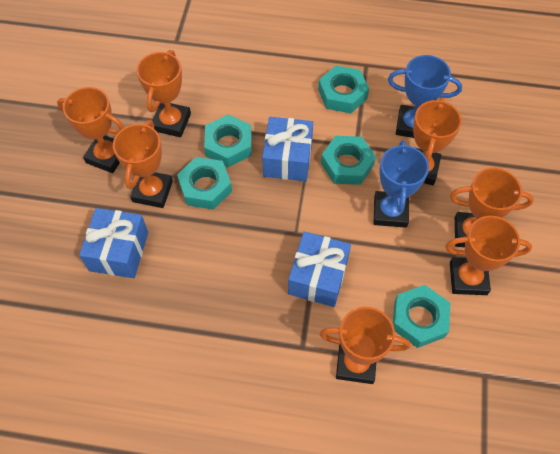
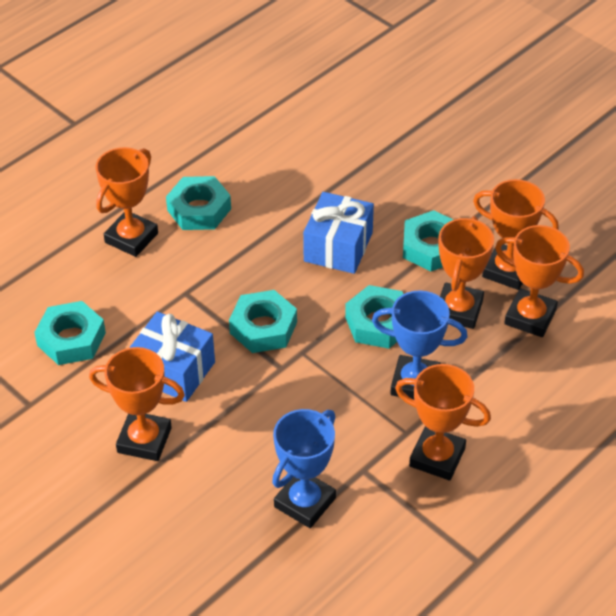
blue gift: [79,208,148,278] [262,117,313,181] [288,232,351,307] = 3 -> [129,312,215,402] [303,192,374,274] = 2
orange trophy: [57,87,125,173] [113,120,173,208] [137,50,191,137] [319,307,411,384] [413,97,462,185] [445,216,532,295] [450,168,534,247] = 7 -> [89,347,185,461] [95,147,158,257] [395,364,491,480] [438,216,494,329] [473,179,559,290] [495,225,584,337] = 6

